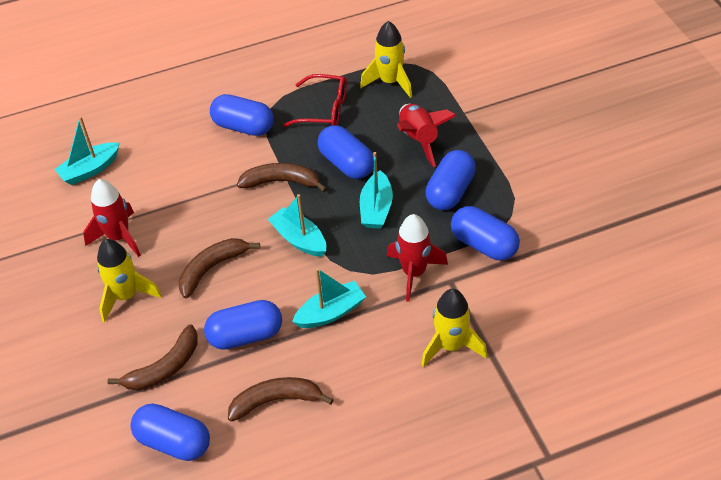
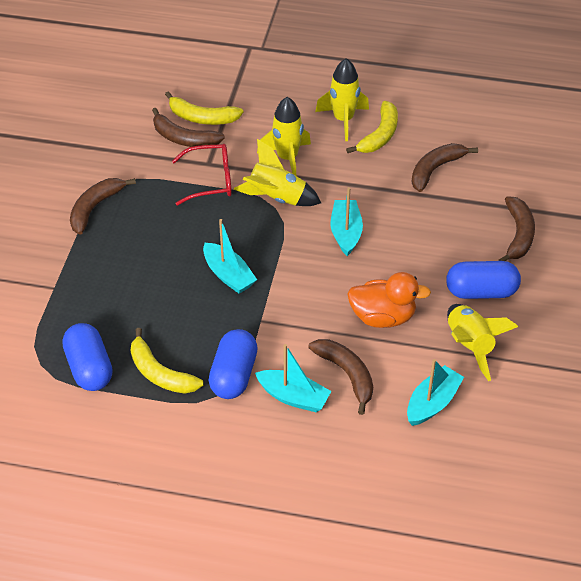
blue capsule: [130,403,210,461] [204,300,282,350] [210,94,274,136] [318,125,374,179] [426,150,476,210] [451,206,520,260] = 6 -> [62,323,113,391] [208,329,258,399] [446,261,521,299] = 3
brown banana: [107,324,198,390] [179,238,260,298] [228,377,334,422] [237,163,327,192] = 4 -> [70,178,136,235] [152,108,225,147] [308,339,373,415] [411,143,478,192] [499,196,535,261] = 5
orange duck: none = 0 -> [347,272,431,328] = 1
red rocket: [83,179,141,257] [387,214,448,302] [397,104,456,167] = 3 -> none = 0
yellow banana: none = 0 -> [131,328,203,394] [165,91,243,125] [346,101,398,153] = 3
yellow rocket: [97,239,162,322] [360,21,412,98] [421,289,487,367] = 3 -> [234,139,321,206] [257,97,311,176] [315,58,369,141] [447,304,518,381] = 4

